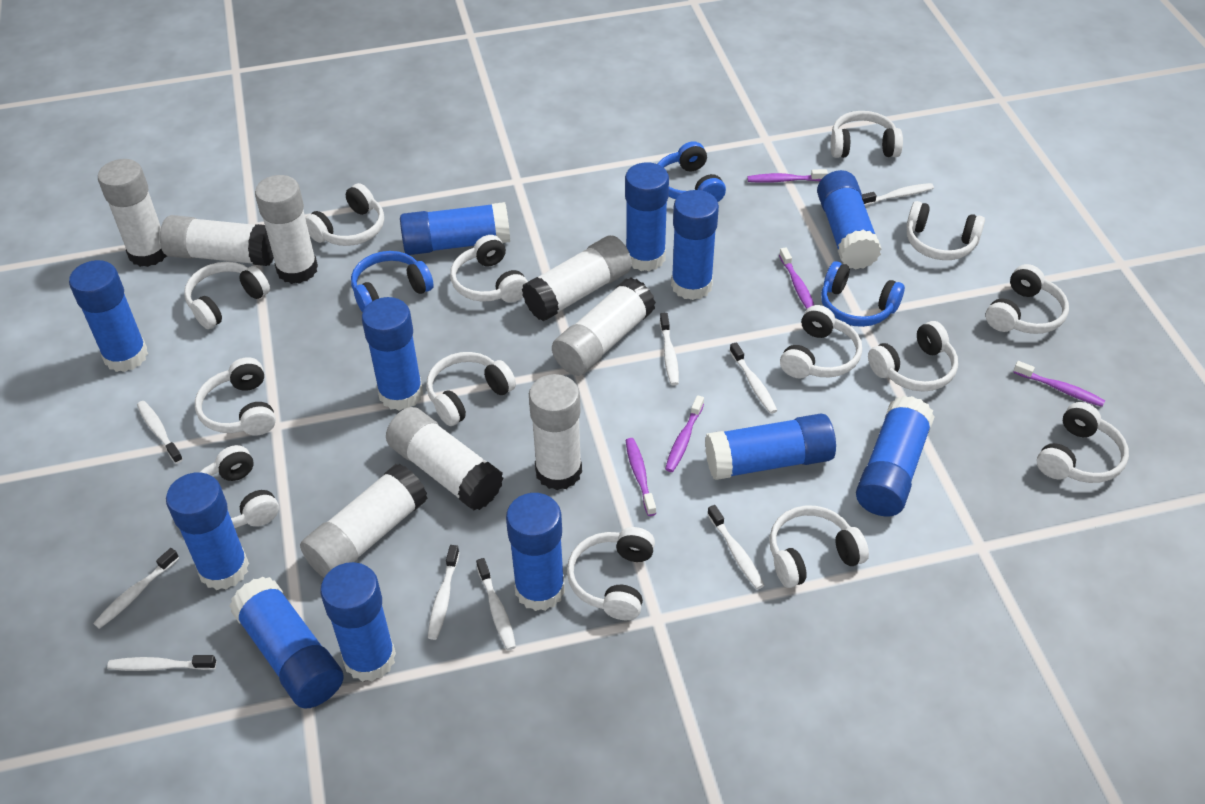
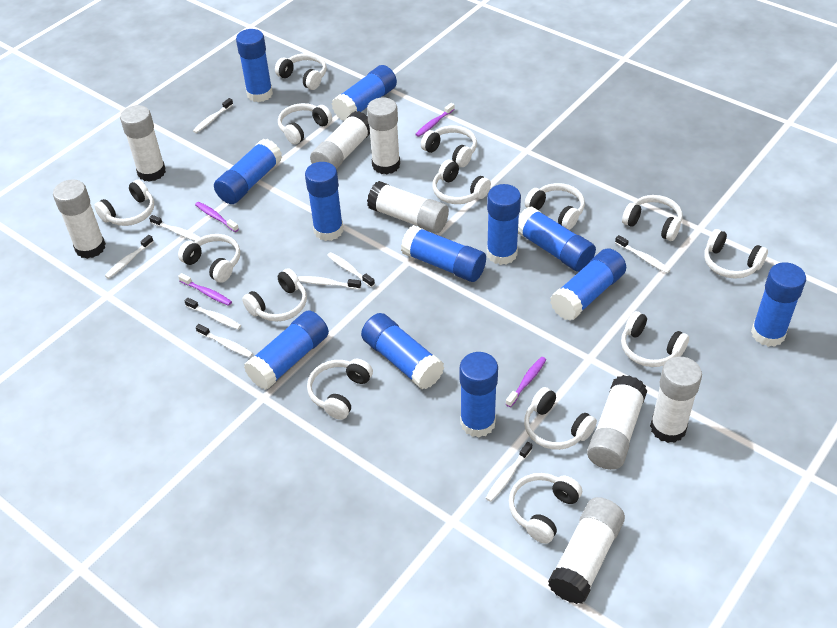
blue headphones: [351,251,434,312] [658,141,726,202] [821,261,905,327] = 3 -> none = 0
purple toothbrush: [626,438,656,516] [665,395,704,472] [747,169,828,183] [779,247,814,309] [1013,361,1105,407] = 5 -> [178,273,232,306] [195,202,239,232] [415,103,455,137] [506,357,546,407] = 4

